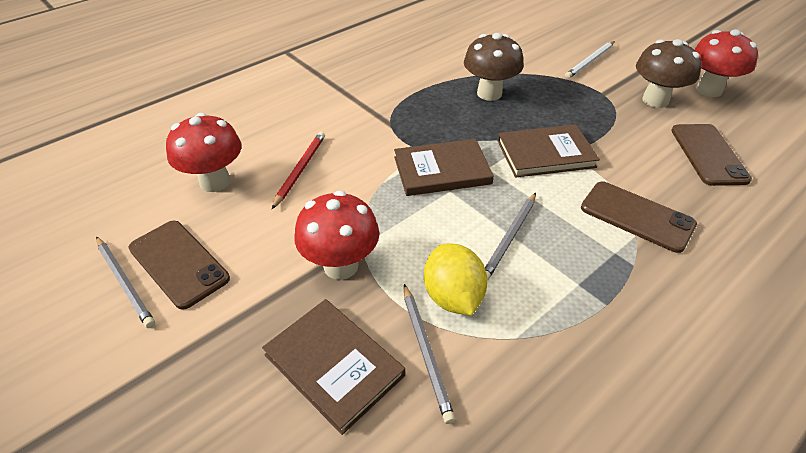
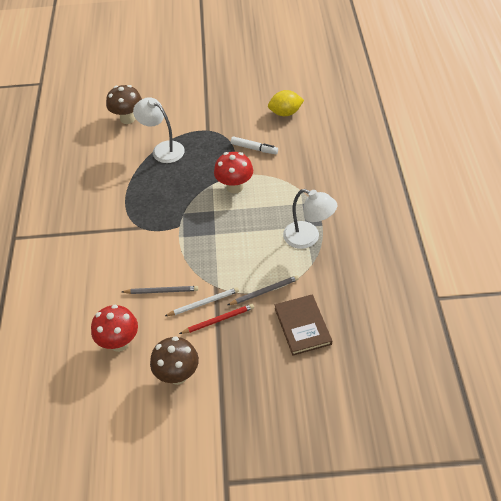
brown book: [262,299,405,435] [394,139,494,196] [498,125,600,178] = 3 -> [275,295,332,356] = 1
brown phone: [128,221,230,310] [581,182,697,253] [671,124,752,186] = 3 -> none = 0
grey pencil: [96,237,155,328] [404,284,455,424] [485,193,536,281] = 3 -> [122,286,198,294] [228,275,299,305] = 2
red mushroom: [166,113,242,192] [294,191,379,280] [694,29,758,97] = 3 -> [91,305,138,352] [214,152,253,193] = 2
white lamp: none = 0 -> [133,97,185,163] [283,189,337,249] = 2
white marker: none = 0 -> [231,136,278,154] = 1

